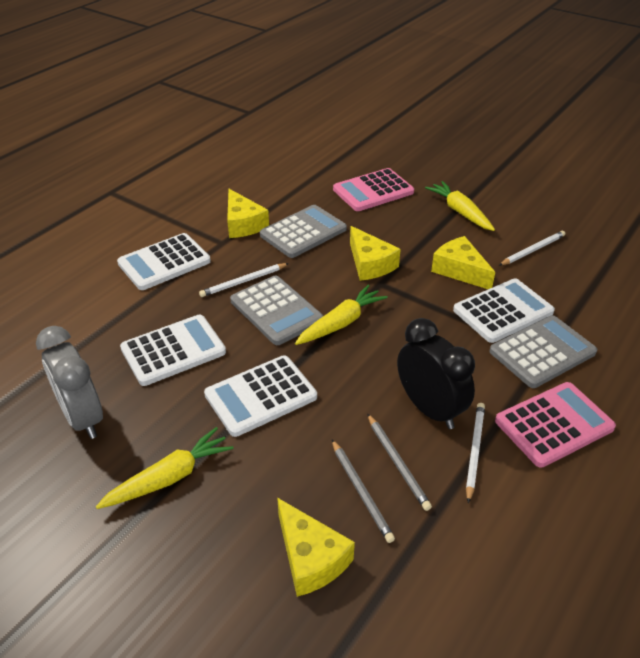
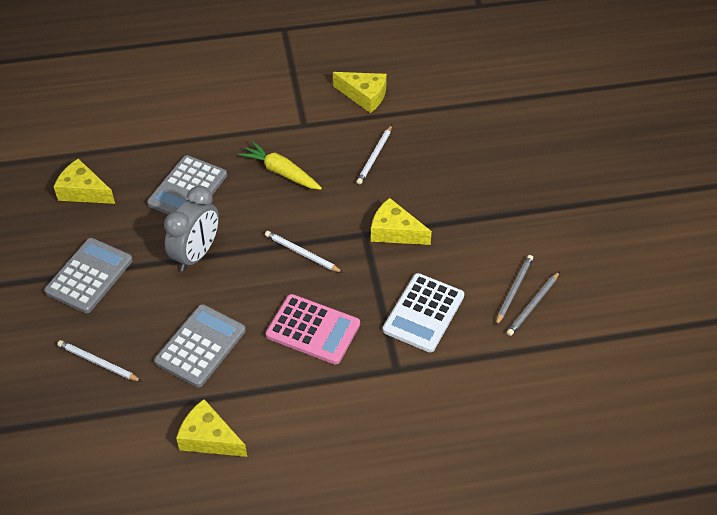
black clock: [397,318,475,429] = 1 -> none = 0
pink calculator: [333,168,414,211] [495,382,616,468] = 2 -> [266,294,360,365] = 1
white calculator: [117,233,211,290] [120,315,226,386] [204,355,317,437] [453,278,555,343] = 4 -> [383,273,464,352] = 1
yellow carrot: [96,427,233,509] [295,285,388,345] [425,181,495,231] = 3 -> [238,141,322,190] = 1

